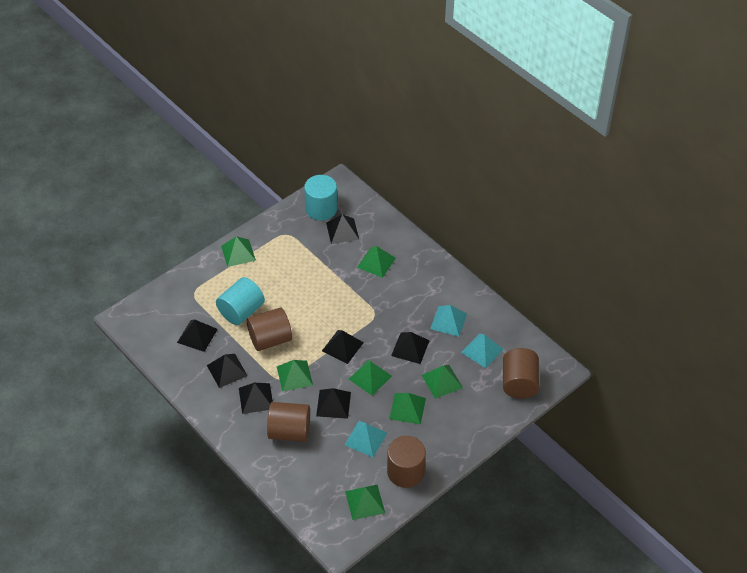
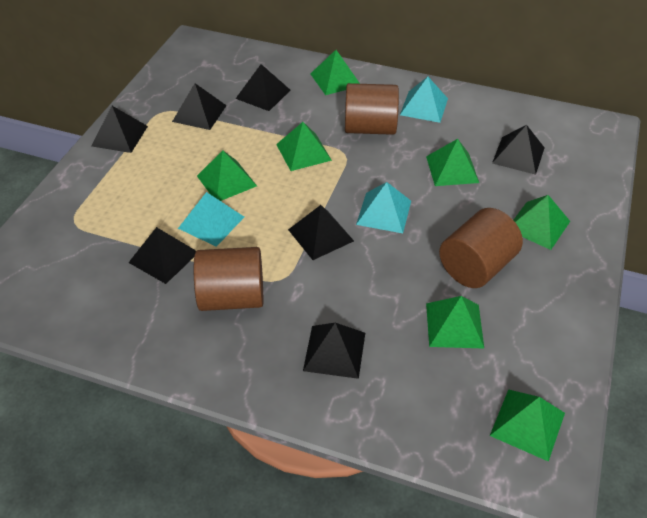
brown cylinder: [247,307,292,351] [267,402,310,442] [387,436,426,488] [503,348,540,398] = 4 -> [194,247,263,311] [345,83,399,135] [439,208,523,288] = 3
turquoise cylinder: [216,277,265,325] [304,175,338,220] = 2 -> none = 0

